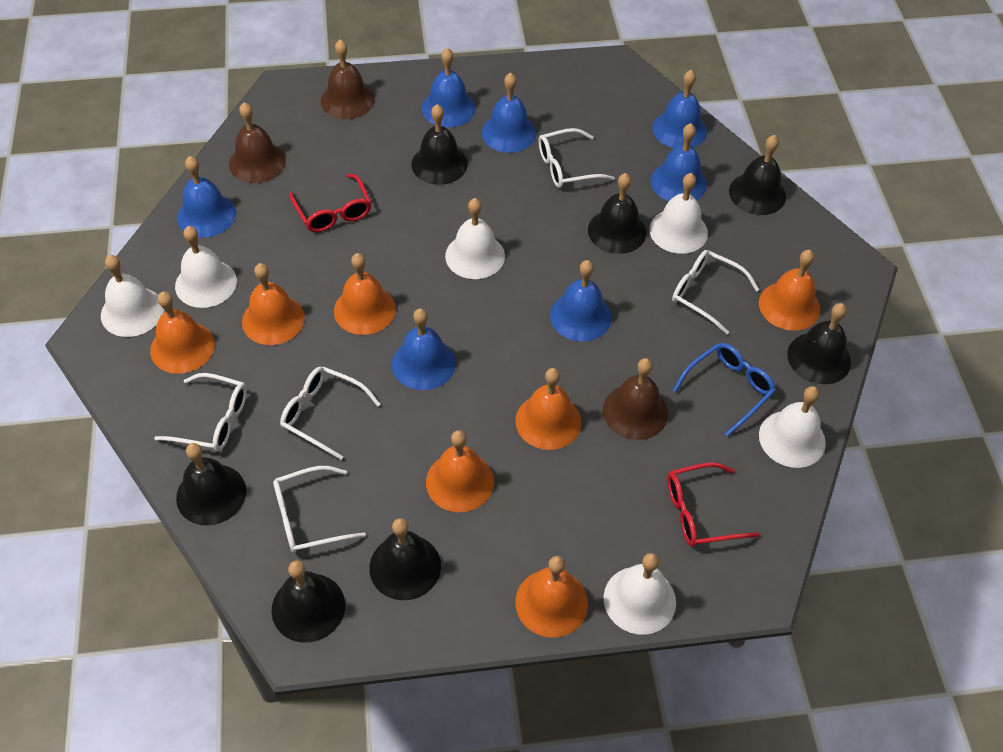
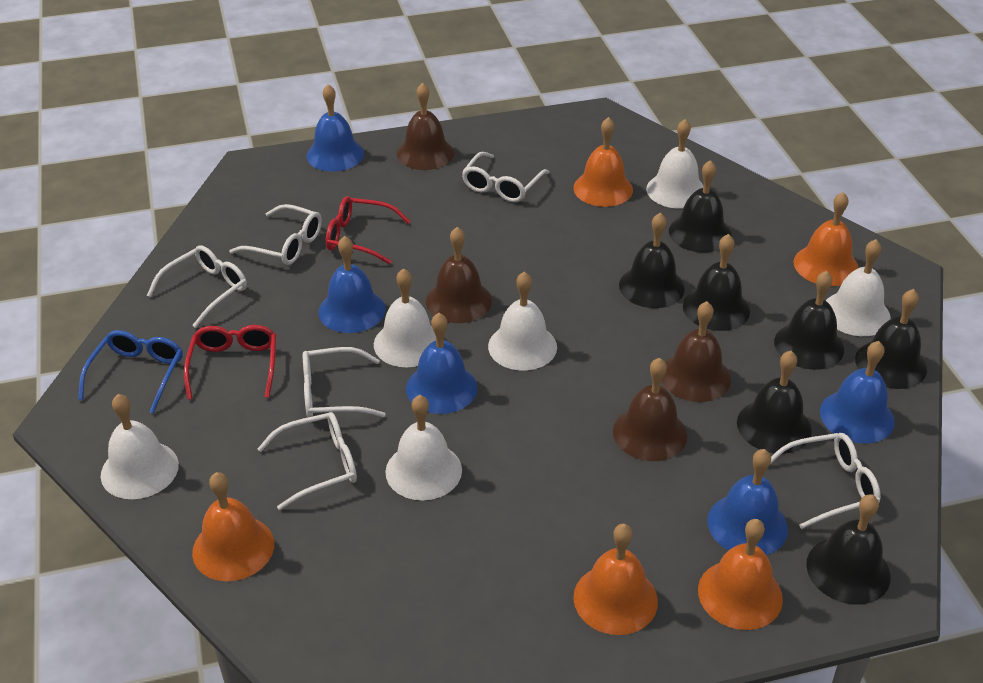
blue bell: [177,156,236,238] [392,308,456,390] [422,48,476,127] [481,73,536,153] [550,260,612,341] [650,123,707,201] [652,69,707,148] = 7 -> [306,84,364,172] [319,236,386,333] [406,313,478,414] [707,449,788,555] [820,341,895,444] = 5
brown bell: [229,102,286,183] [321,39,375,119] [603,358,668,440] = 3 -> [397,83,454,170] [426,227,492,323] [613,358,687,461] [661,301,731,402] = 4
orange bell: [150,291,215,374] [242,263,305,345] [334,253,396,335] [426,430,494,512] [515,368,581,450] [515,556,588,638] [759,250,820,331] = 7 -> [192,472,274,581] [573,117,633,207] [573,524,658,635] [698,519,783,630] [793,192,859,286] = 5
white glasses: [154,373,247,451] [273,466,366,553] [280,366,380,460] [539,128,615,188] [672,250,760,335] = 5 -> [147,245,247,328] [230,204,322,265] [258,412,357,510] [303,347,386,418] [462,152,550,202] [770,433,881,529] = 6

